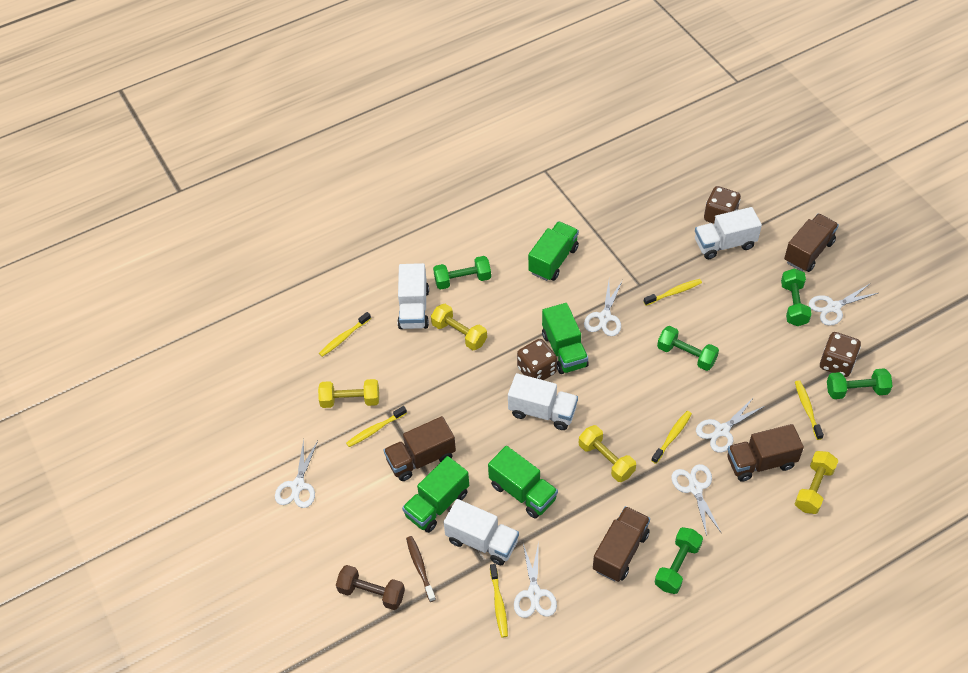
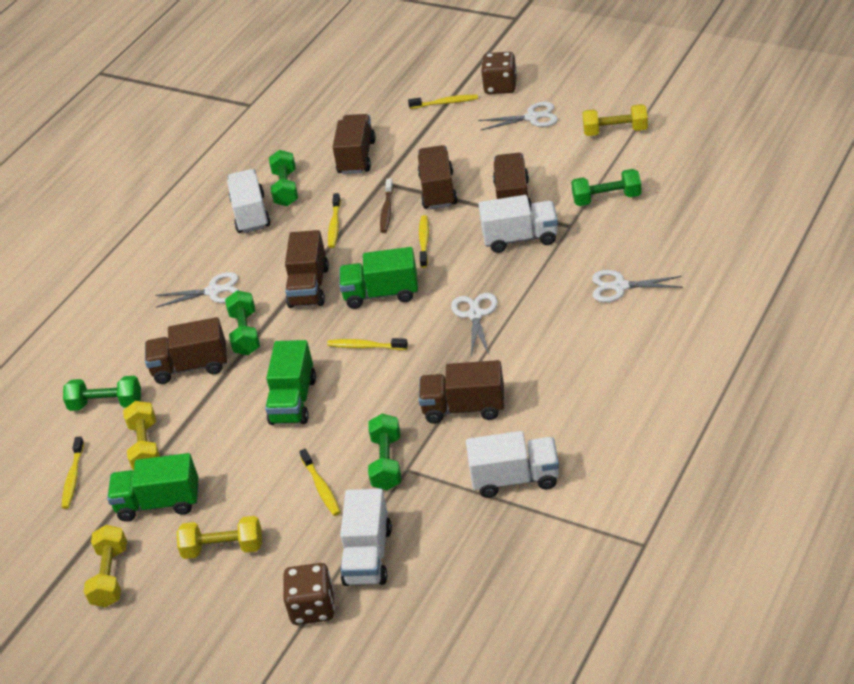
brown dice: [517,339,557,380] [704,186,741,224] [820,332,861,377] = 3 -> [283,563,335,625] [481,52,517,94] = 2
brown dumbbell: [336,565,405,610] = 1 -> none = 0
brown truck: [384,416,456,481] [593,506,650,582] [727,424,804,482] [784,214,839,272] = 4 -> [145,317,227,384] [285,230,329,308] [332,114,376,174] [418,145,458,209] [419,360,504,424] [493,153,532,210] = 6
green truck: [402,456,469,533] [488,446,558,519] [528,221,579,281] [542,303,589,374] = 4 -> [107,453,199,522] [265,340,316,425] [339,247,418,309] = 3
white scissors: [275,439,318,508] [514,541,557,618] [584,280,623,336] [671,464,722,536] [696,397,765,453] [809,284,878,326] = 6 -> [155,272,239,307] [451,293,498,356] [478,102,558,131] [592,270,683,302] = 4

